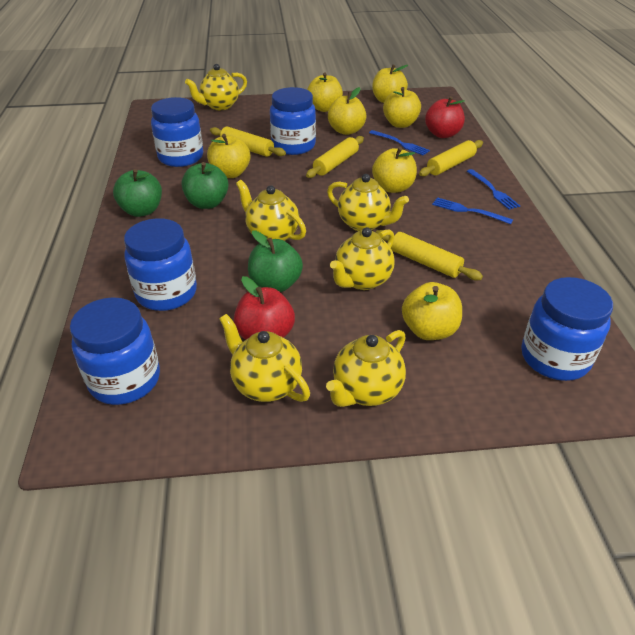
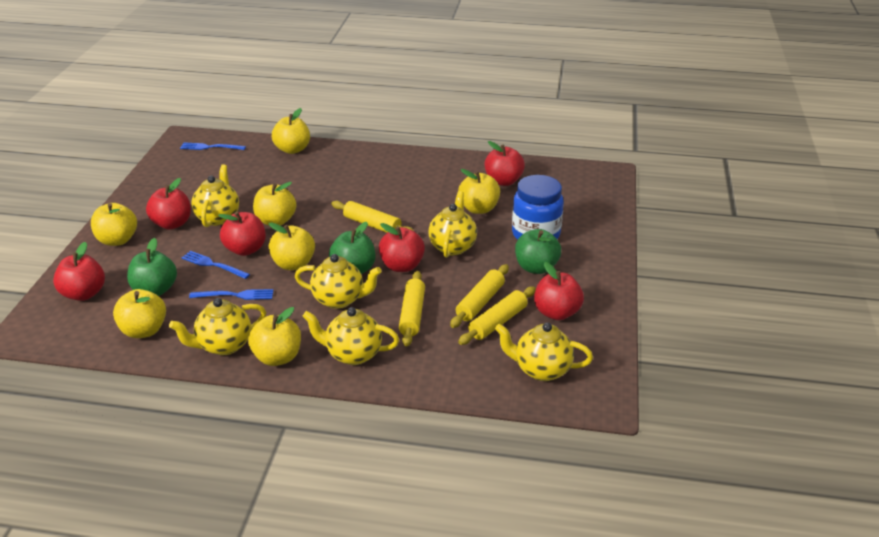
blue jar: [70,297,160,405] [124,218,197,311] [151,97,203,167] [270,87,316,155] [521,277,613,381] = 5 -> [512,175,564,240] = 1
red apple: [234,276,295,340] [425,96,465,138] = 2 -> [53,242,105,301] [146,178,191,230] [218,212,266,256] [379,223,425,272] [485,141,525,186] [534,262,584,320] = 6

